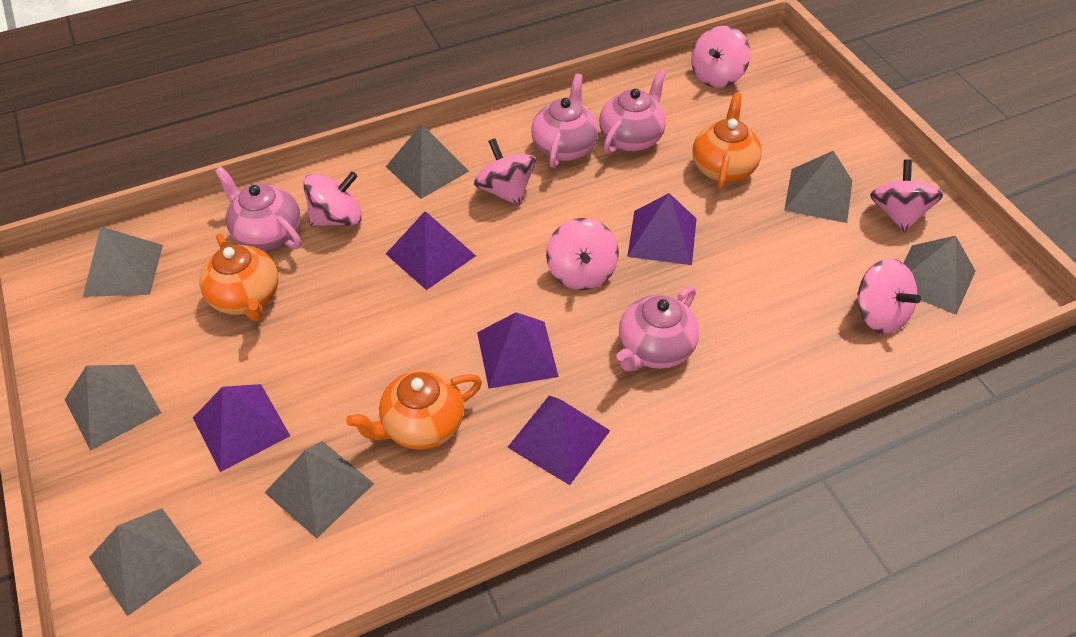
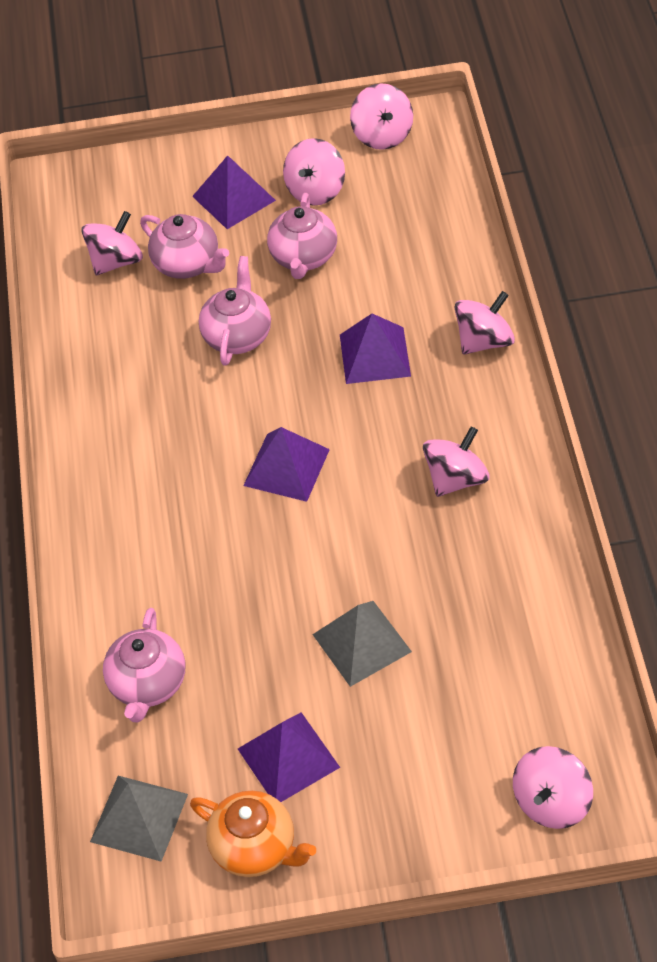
grey pyramid: [65,365,161,451] [83,227,163,297] [89,508,202,616] [264,441,374,538] [386,124,469,199] [784,151,852,223] [903,236,976,315] = 7 -> [90,776,188,862] [312,601,412,687] = 2
orange teapot: [199,233,278,321] [346,369,482,450] [692,93,762,190] = 3 -> [190,791,316,877] = 1
purple pyramid: [193,384,290,472] [386,211,476,290] [477,312,559,389] [507,396,610,485] [627,193,697,265] = 5 -> [192,155,276,229] [238,712,340,802] [243,427,330,502] [340,314,411,384] = 4

